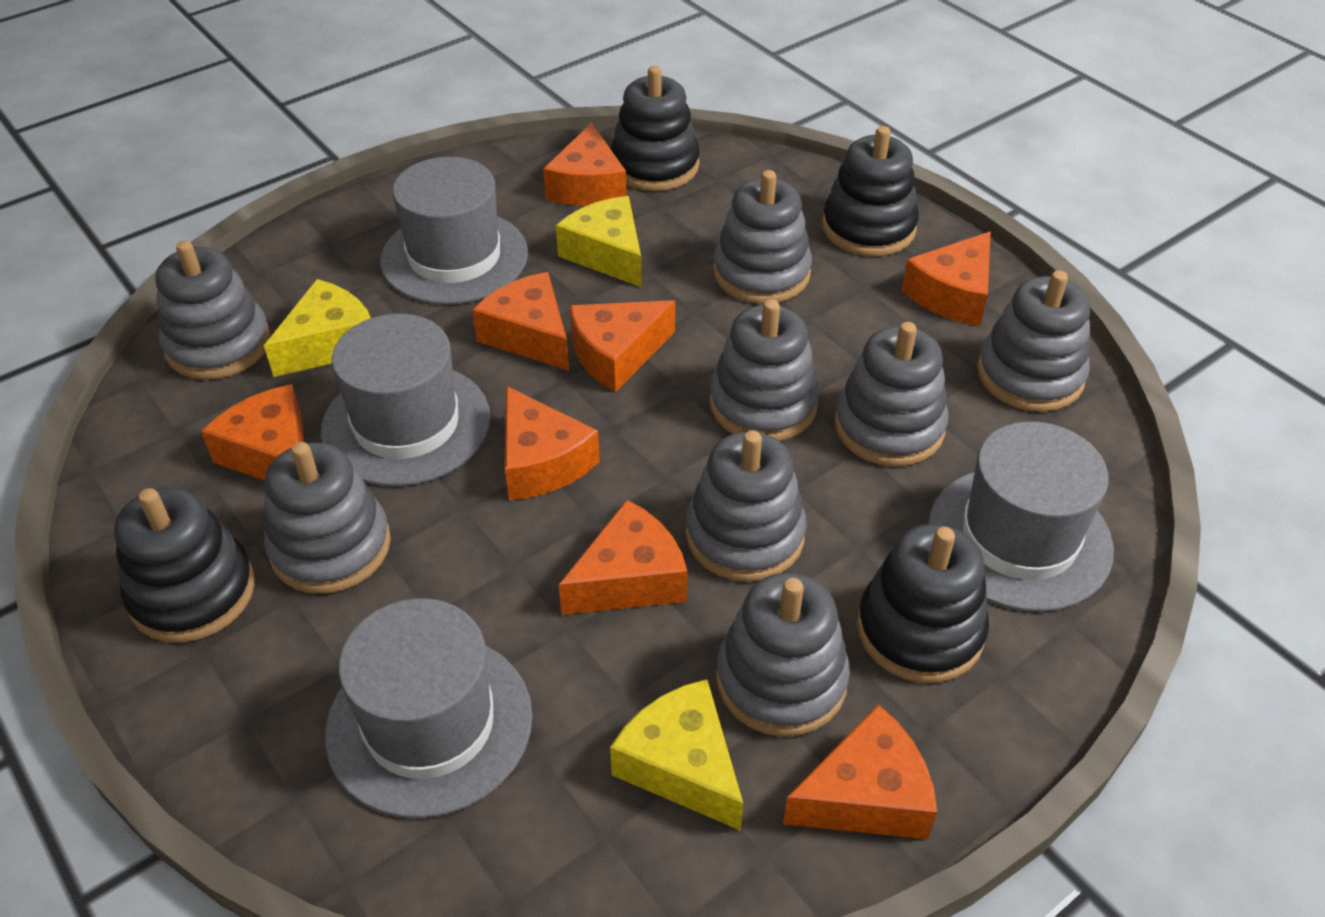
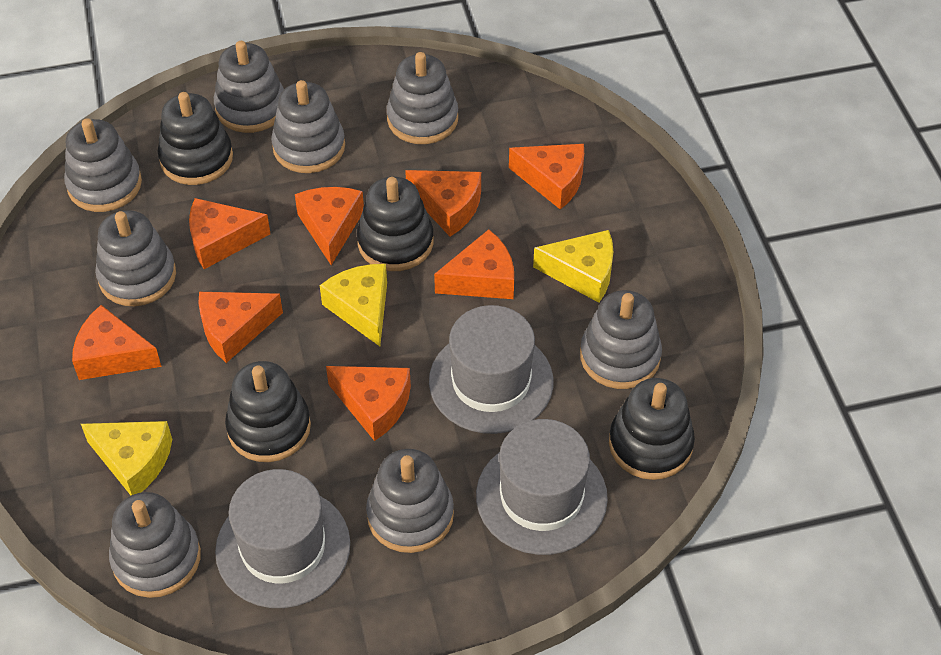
grey hat: [321,314,490,486] [325,598,532,818] [380,157,528,305] [928,421,1114,612] = 4 -> [215,469,350,608] [429,305,553,434] [476,419,608,555] = 3

